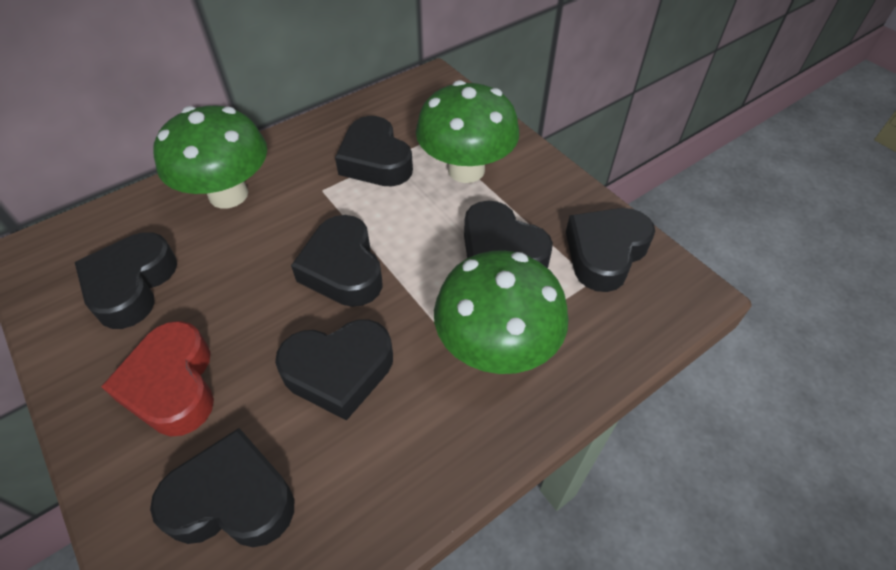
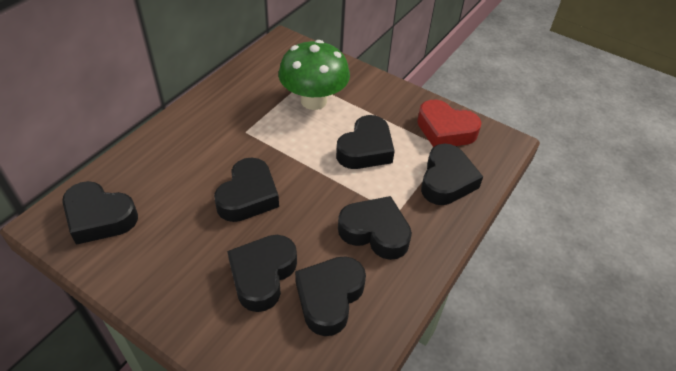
green mushroom: [153,106,267,209] [416,80,519,183] [434,250,569,374] = 3 -> [279,40,350,110] = 1

